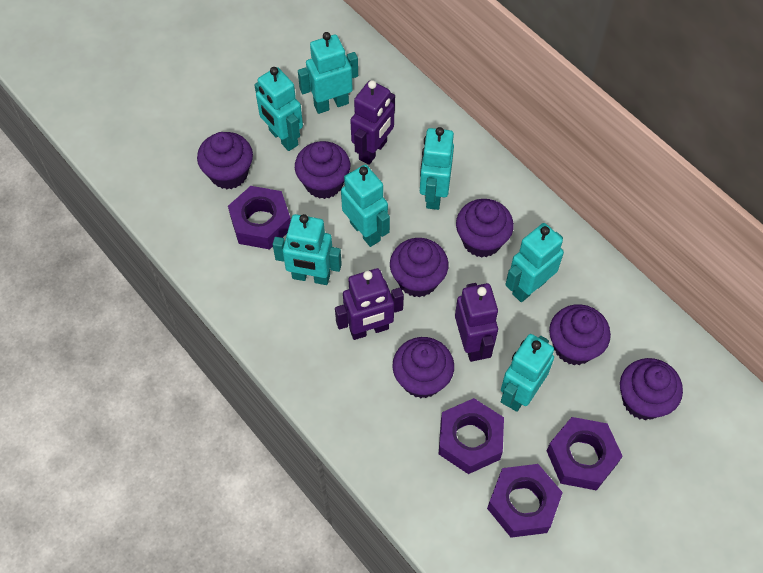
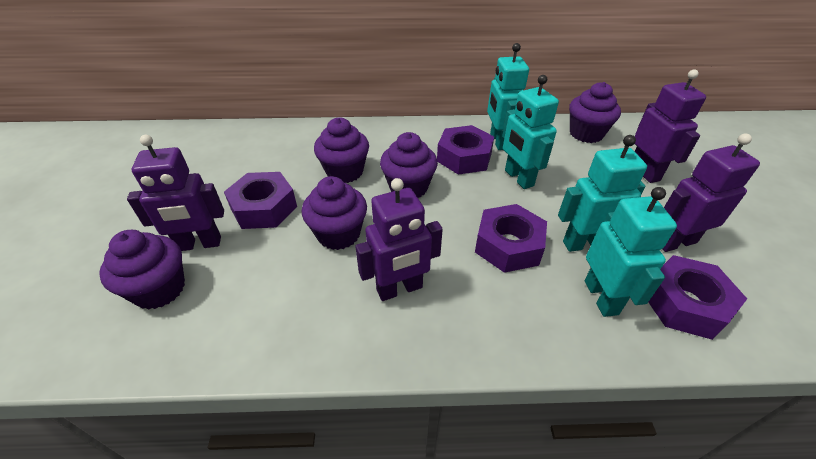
purple cupcake: [197,132,253,189] [295,141,350,199] [390,238,449,297] [392,337,454,398] [456,199,514,258] [549,304,611,365] [620,358,683,420] = 7 -> [99,230,185,310] [302,176,367,250] [314,118,369,183] [380,132,438,197] [569,82,621,143] = 5
purple robot: [335,268,404,340] [350,80,395,165] [455,283,498,362] = 3 -> [127,135,224,251] [355,178,443,301] [634,70,706,183] [663,133,760,252] = 4
turquoise robot: [255,67,303,151] [273,214,342,285] [298,32,358,114] [341,165,390,247] [420,127,454,210] [501,334,554,412] [505,223,564,302] = 7 -> [487,43,529,150] [502,75,559,189] [558,135,647,252] [585,187,677,317] = 4

